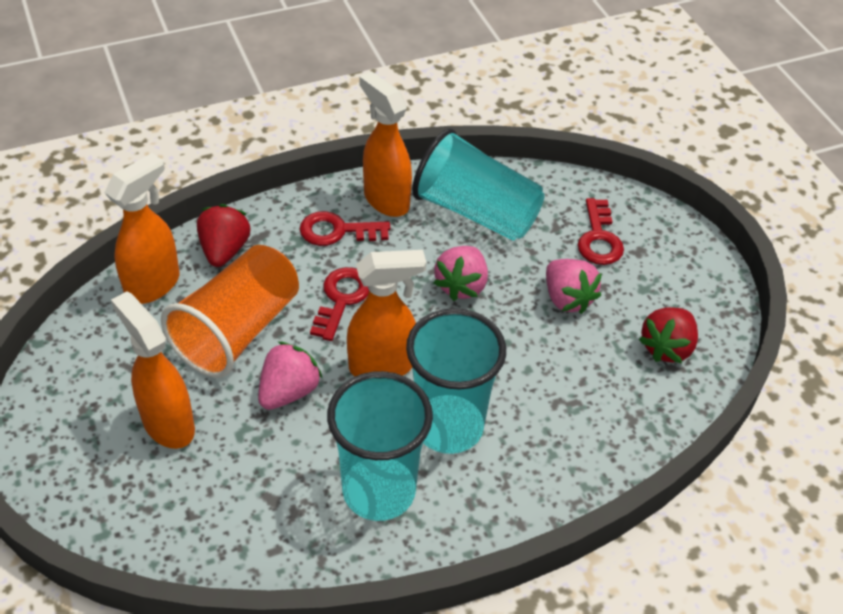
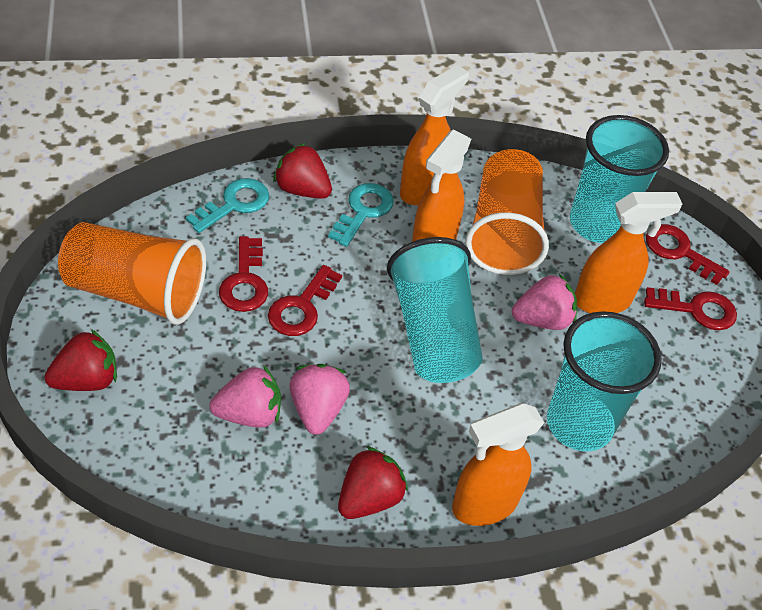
orange cup: [161,245,299,378] = 1 -> [58,222,206,325] [465,149,549,275] = 2
red key: [300,211,390,246] [310,267,369,341] [578,198,624,265] = 3 -> [219,236,268,312] [268,265,342,336] [644,287,737,330] [646,224,730,285] = 4
red strawberry: [197,204,251,267] [638,307,698,363] = 2 -> [44,329,117,391] [273,143,332,199] [338,446,408,519] = 3
turquoise key: none = 0 -> [186,178,269,233] [328,183,394,247] = 2

